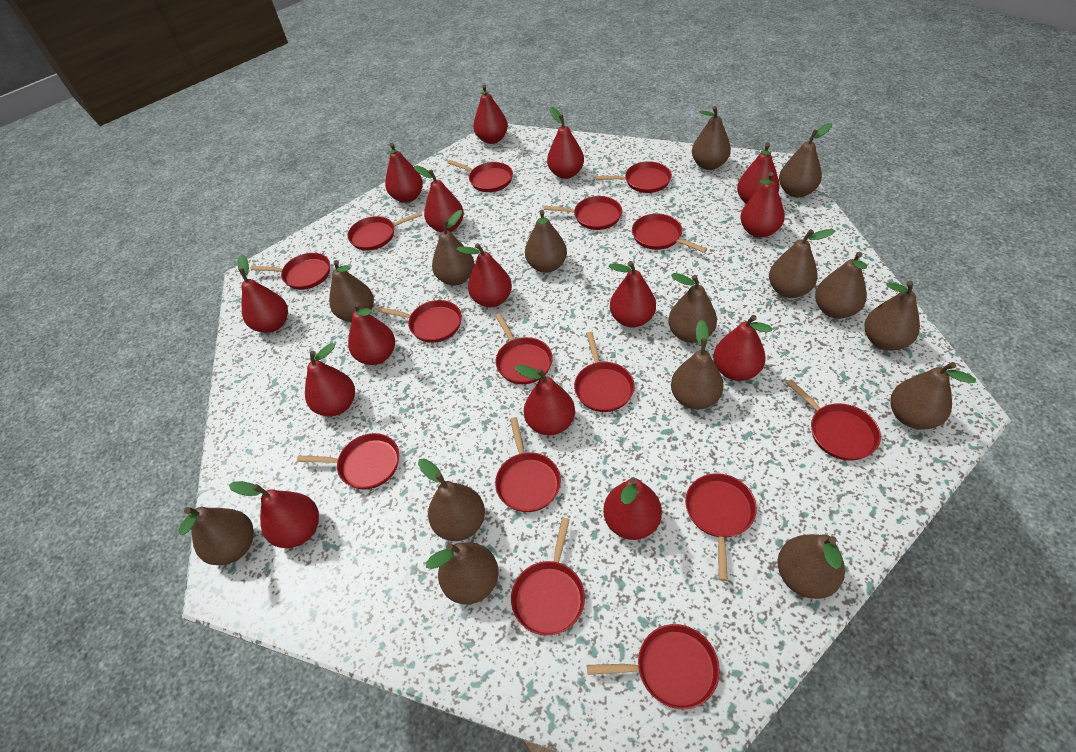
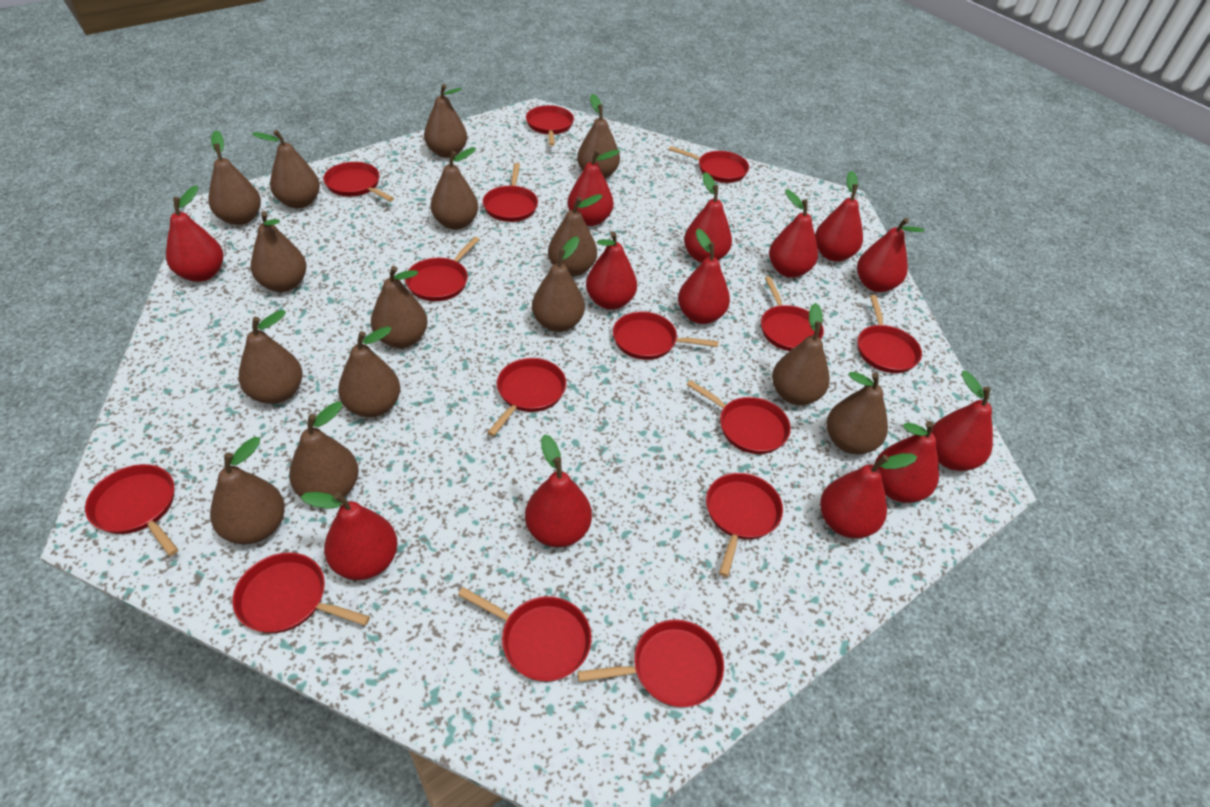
red pear: [229,481,319,548] [237,254,288,333] [305,343,355,416] [348,302,395,365] [385,143,423,203] [414,165,464,233] [456,243,512,307] [473,84,508,144] [515,365,575,435] [547,107,584,179] [603,477,662,540] [609,261,656,328] [713,315,773,381] [737,143,780,204] [740,172,785,238] = 15 -> [166,186,224,282] [301,492,398,580] [525,434,592,547] [567,150,620,226] [586,231,637,309] [678,229,730,324] [684,172,732,263] [769,189,818,278] [815,171,863,262] [820,453,917,538] [857,218,924,292] [874,421,939,503] [931,371,993,471] = 13

